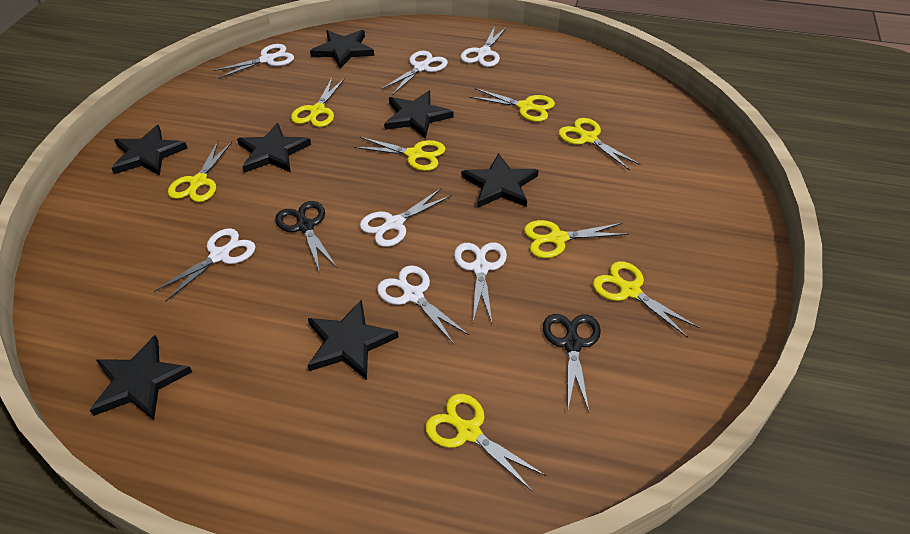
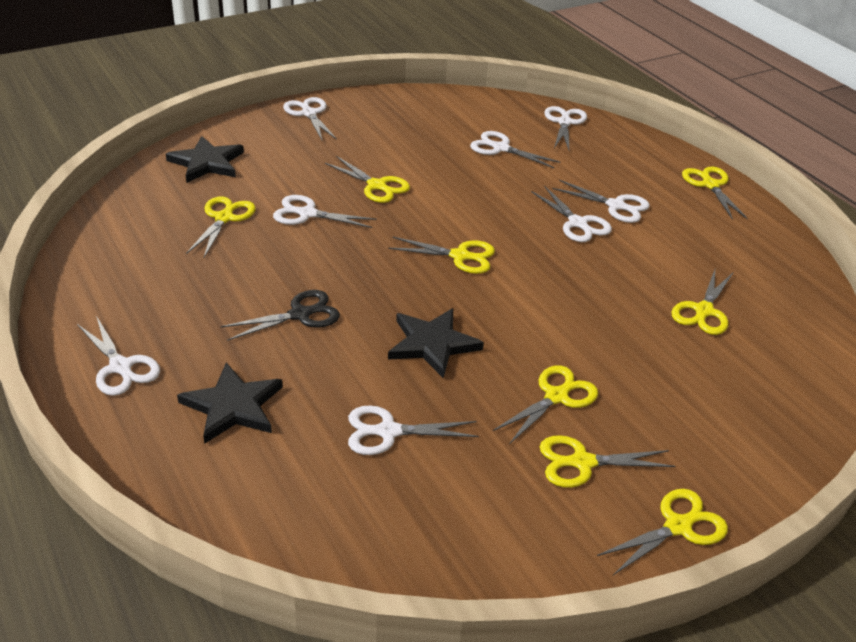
black scissors: [275,201,337,273] [543,314,601,411] = 2 -> [221,290,340,341] = 1
black star: [90,335,192,420] [111,125,187,176] [237,123,311,173] [307,299,399,380] [310,30,374,69] [384,91,454,139] [461,153,539,208] = 7 -> [166,136,244,183] [177,363,283,444] [388,308,484,378] = 3
white scissors: [154,228,256,302] [213,44,294,79] [360,188,452,247] [377,265,469,344] [381,51,448,95] [454,242,507,323] [461,26,507,67] = 7 -> [77,316,160,396] [273,195,377,228] [283,97,337,140] [348,406,479,455] [470,131,560,168] [531,187,612,242] [544,106,587,150] [552,180,650,223] = 8

